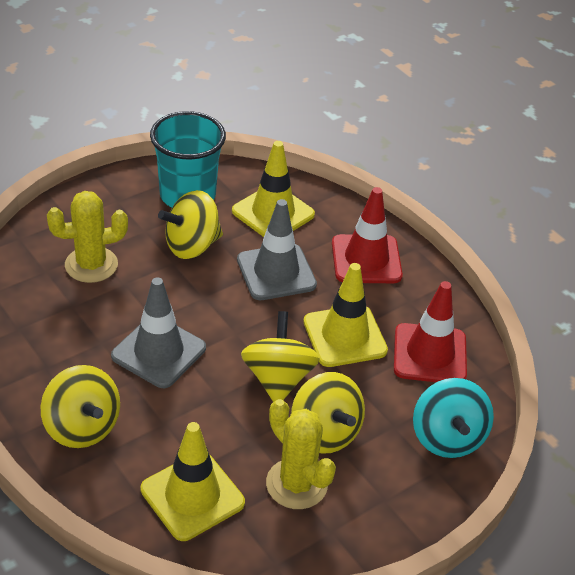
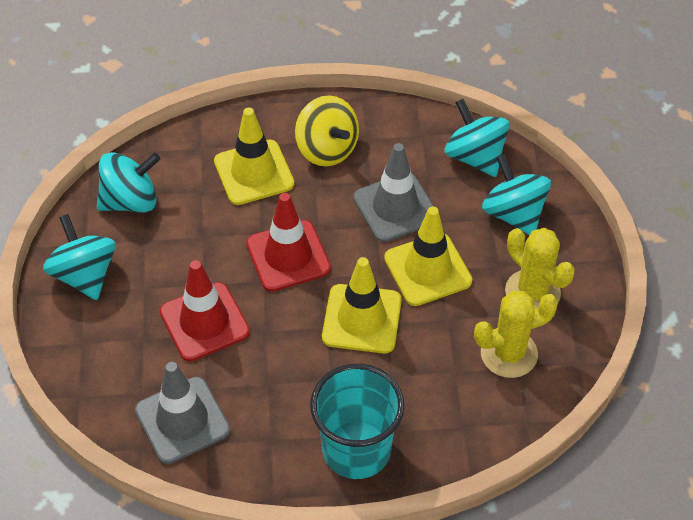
turquoise spinning top: [413,378,494,458] = 1 -> [43,214,116,300] [97,152,160,213] [445,99,510,177] [482,154,551,235] = 4
yellow spinning top: [41,365,120,448] [158,190,223,259] [241,311,320,402] [291,372,365,454] = 4 -> [295,95,359,166] = 1

